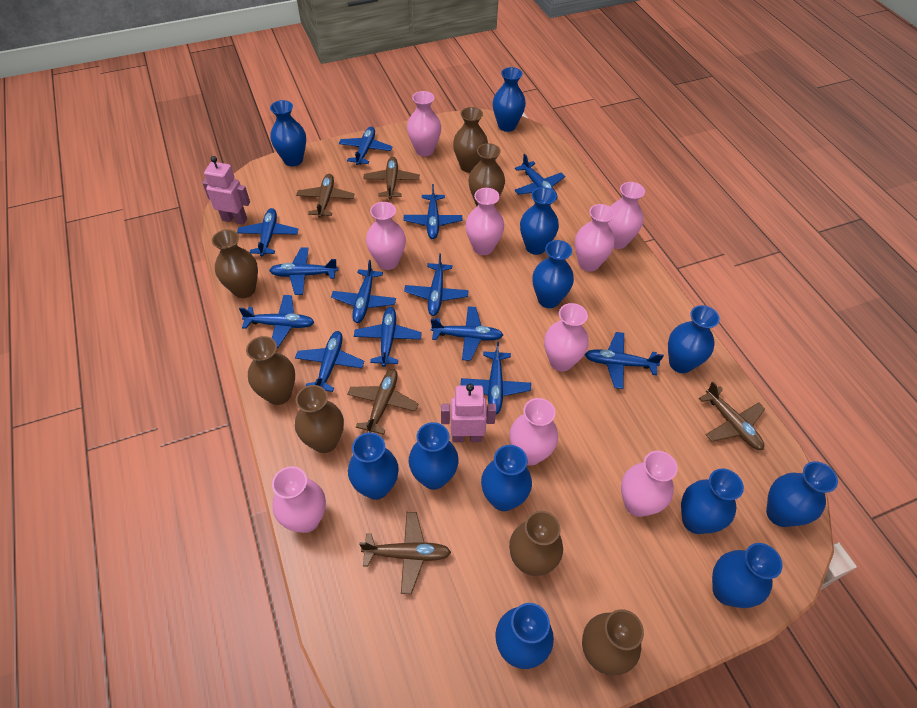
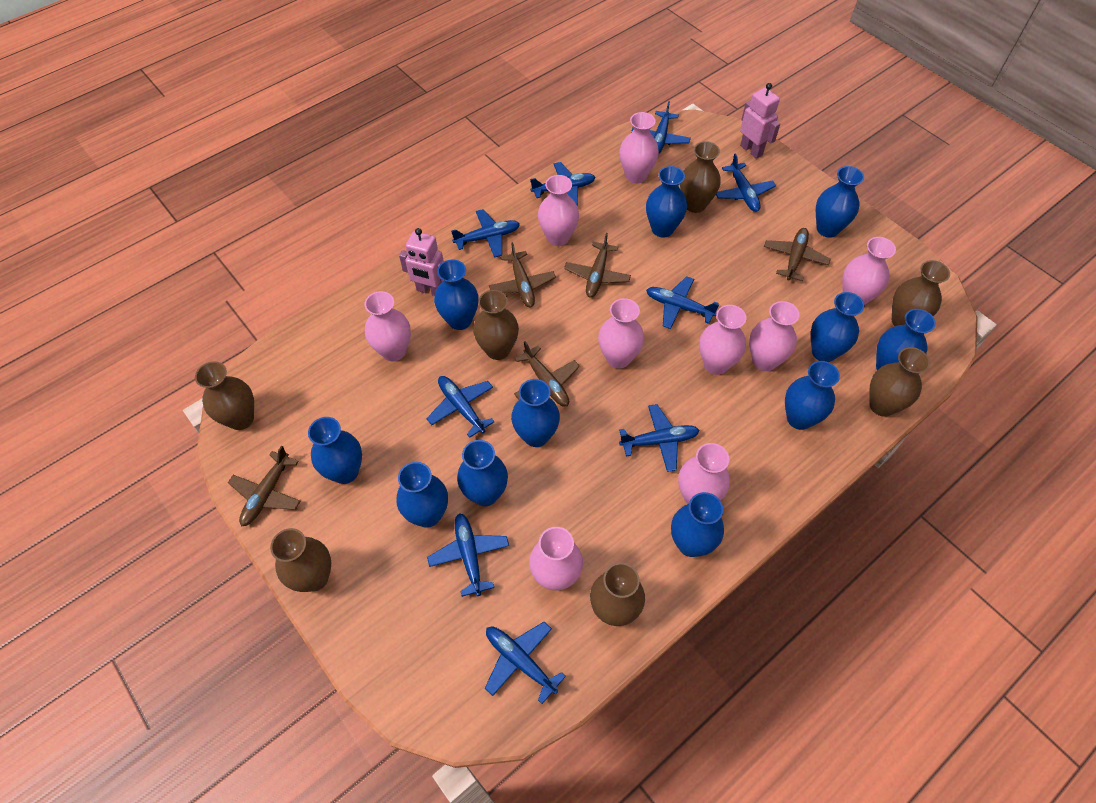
blue plane: [237,208,298,257] [239,295,314,348] [269,247,338,295] [295,331,364,392] [331,260,396,323] [339,126,392,165] [354,307,422,367] [404,184,462,239] [404,253,469,316] [431,306,503,361] [461,342,531,415] [514,154,565,199] [585,332,664,389] = 13 -> [426,376,494,438] [427,513,509,597] [451,209,520,258] [485,622,566,704] [530,162,596,206] [619,404,700,472] [631,101,691,154] [646,276,719,329] [716,153,776,212] = 9
blue vase: [270,100,306,166] [348,432,399,500] [409,422,459,490] [481,445,532,511] [493,67,526,132] [495,603,554,669] [520,187,559,255] [533,240,574,308] [668,305,720,373] [681,468,744,534] [712,543,783,608] [766,461,838,527] = 12 -> [308,417,362,484] [397,462,448,528] [434,259,479,330] [457,440,508,506] [511,379,560,447] [646,166,687,237] [671,492,724,557] [785,361,840,430] [811,292,864,362] [816,166,864,238] [876,309,936,370] = 11

